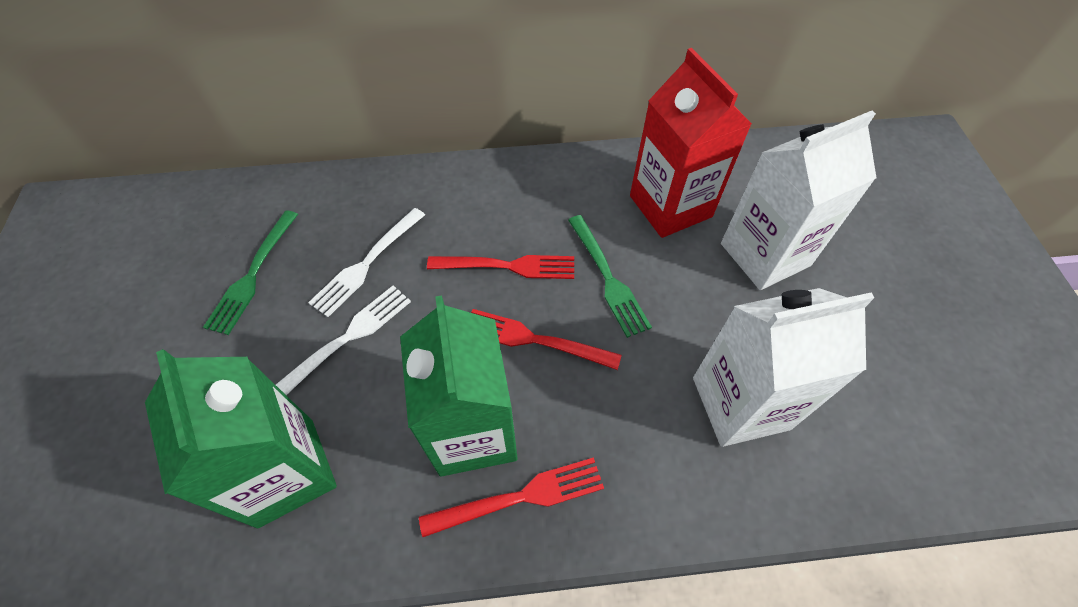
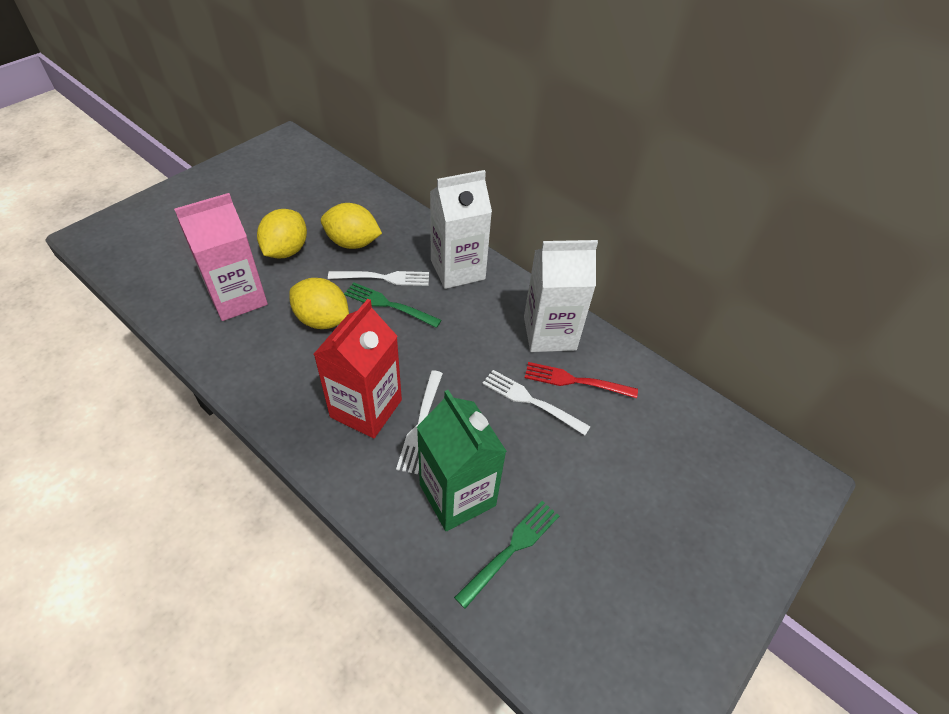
green carton: [145,349,337,528] [400,295,518,477] = 2 -> [417,390,507,531] = 1
pink carton: none = 0 -> [174,193,268,321] = 1
red fork: [419,457,604,537] [427,255,574,279] [471,309,622,370] = 3 -> [525,362,638,398] = 1
white fork: [276,285,411,395] [308,208,425,317] = 2 -> [328,271,429,286] [396,370,443,474] [482,370,591,435] = 3
yellow lemon: none = 0 -> [257,209,307,259] [289,278,349,329] [321,203,382,249] = 3

